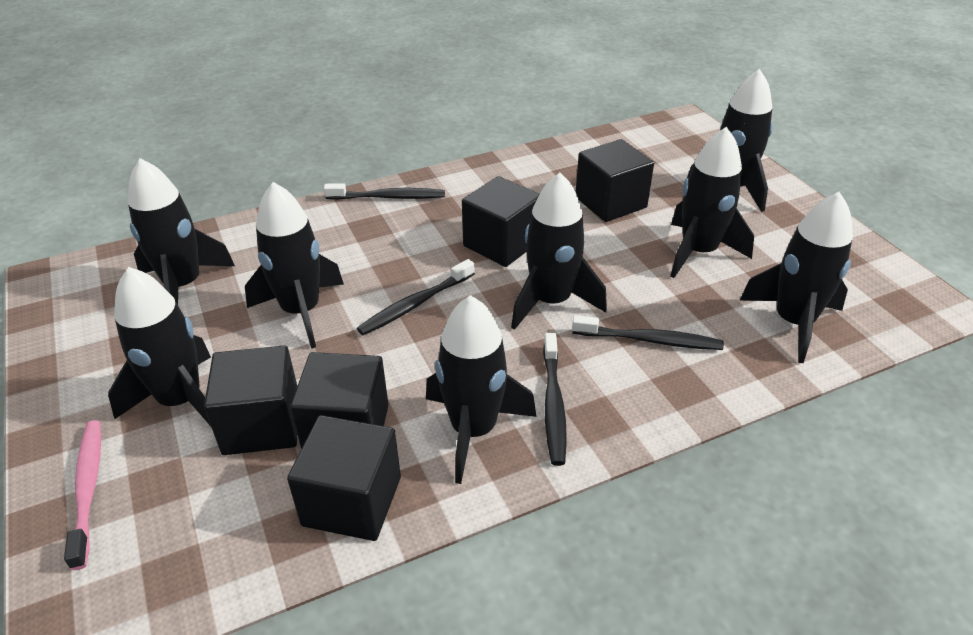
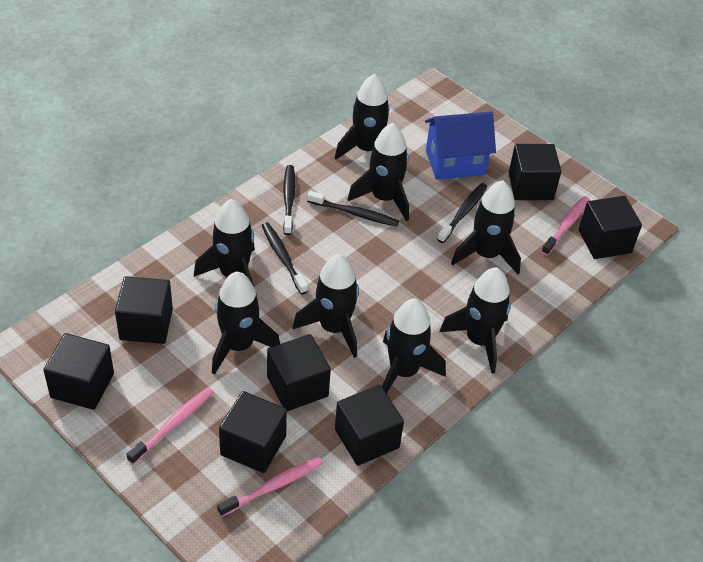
black cube: [204,345,297,455] [287,415,401,541] [290,352,389,449] [462,176,539,267] [576,139,654,222] = 5 -> [44,333,114,410] [115,276,173,344] [219,391,287,473] [267,334,331,411] [335,385,404,466] [509,144,562,200] [579,196,642,259] = 7
blue house: none = 0 -> [425,112,496,180] = 1
pink toothbrush: [64,420,101,570] = 1 -> [126,387,214,465] [217,457,323,517] [541,196,590,256] = 3

